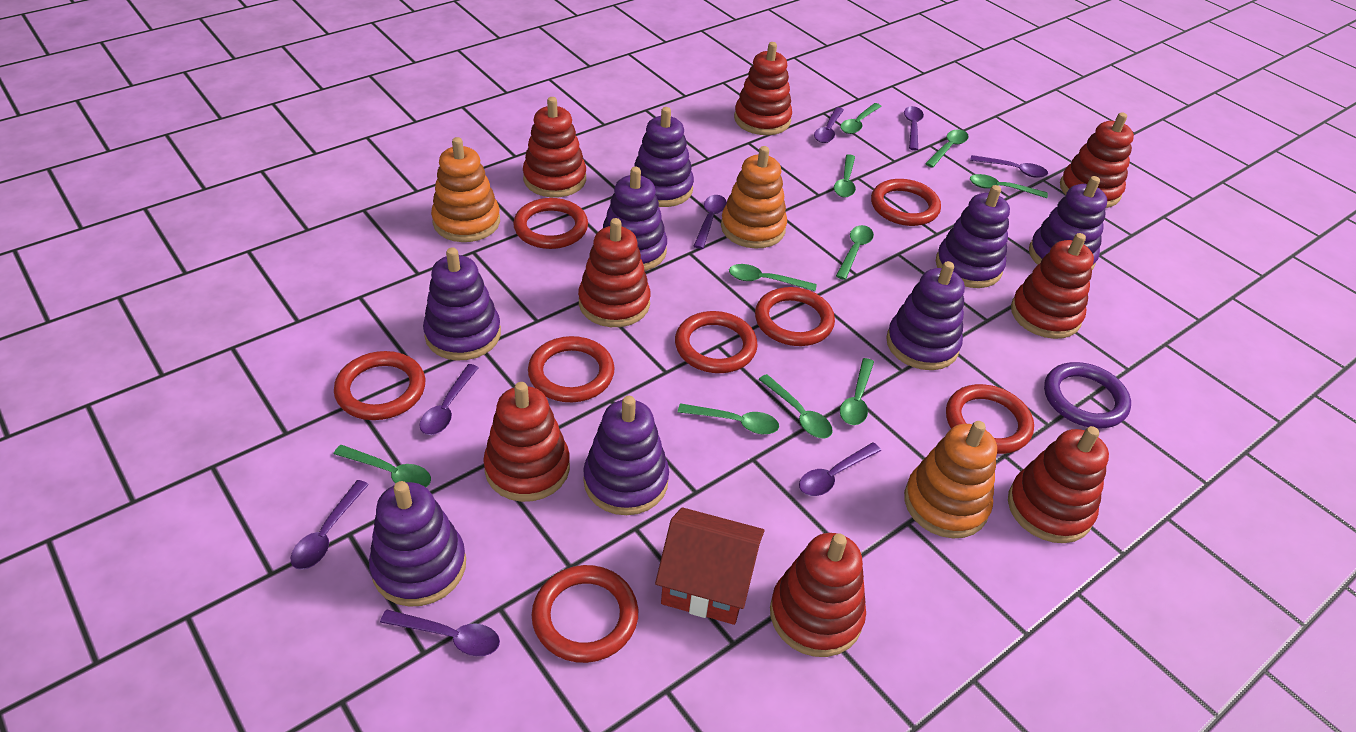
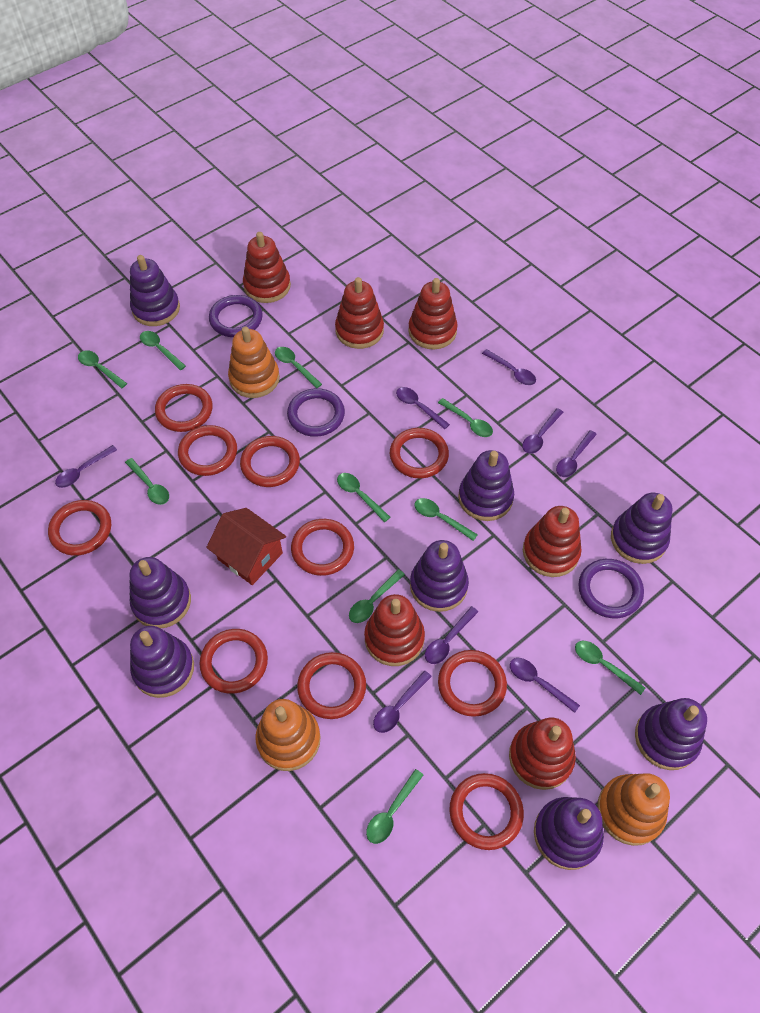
purple ring: [1044,362,1131,428] = 1 -> [209,295,263,337] [287,388,345,437] [578,559,644,618] = 3
red ring: [334,351,425,420] [513,198,588,249] [528,336,615,402] [532,565,638,663] [675,311,758,373] [755,287,835,346] [871,179,941,226] [946,384,1034,454] = 8 -> [48,500,111,556] [155,384,213,432] [178,425,237,476] [200,629,268,694] [240,436,300,487] [291,519,354,576] [297,652,366,719] [390,428,449,478] [438,650,507,717] [449,773,524,850] = 10
red stacking toy: [483,382,570,502] [523,97,586,197] [578,218,651,327] [734,42,792,135] [770,533,866,657] [1008,426,1109,543] [1011,233,1094,339] [1060,112,1134,208] = 8 -> [243,232,291,303] [335,277,384,349] [364,594,425,666] [408,278,458,349] [509,718,576,790] [523,506,582,577] = 6

